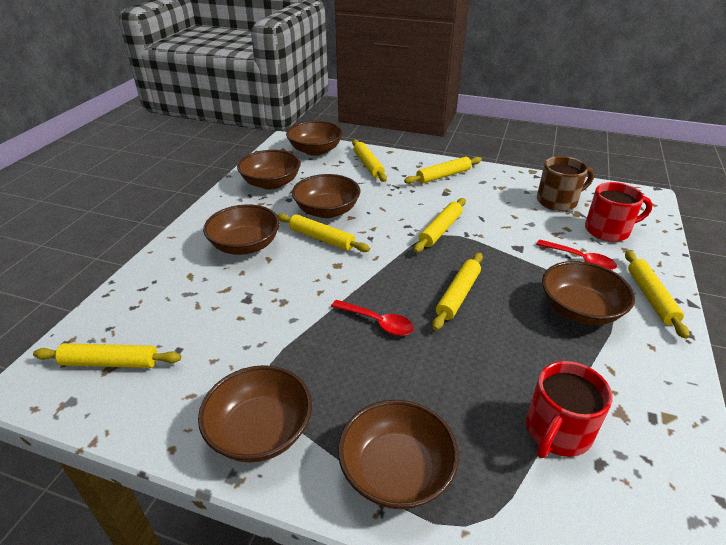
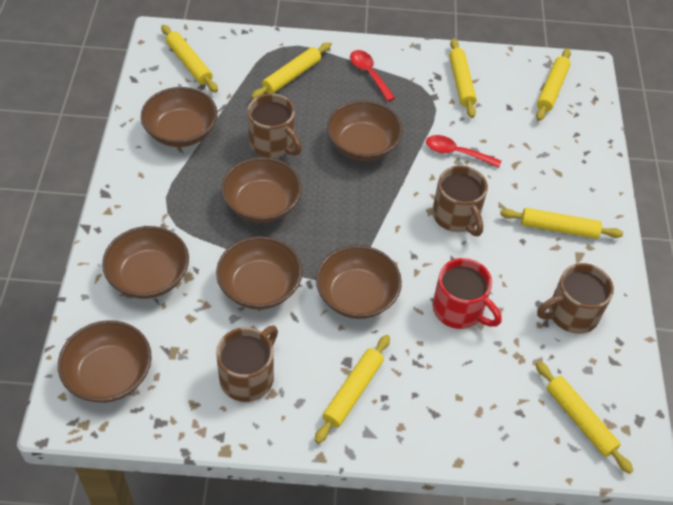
brown mug: [537,156,594,211] = 1 -> [216,326,278,402] [247,94,302,158] [432,165,488,236] [537,263,614,334] = 4
red mug: [526,361,613,458] [585,182,653,242] = 2 -> [433,258,501,329] = 1

